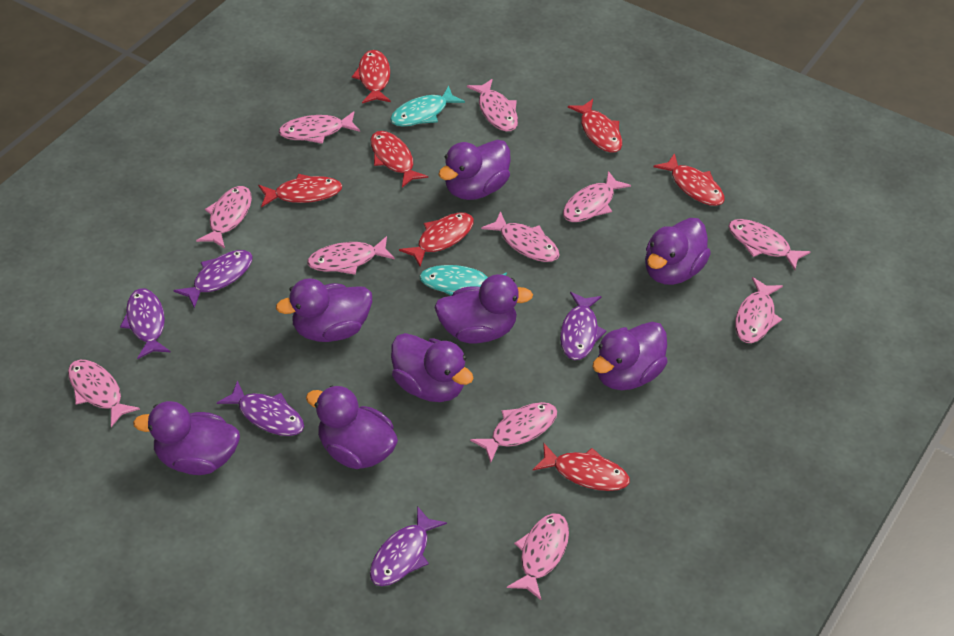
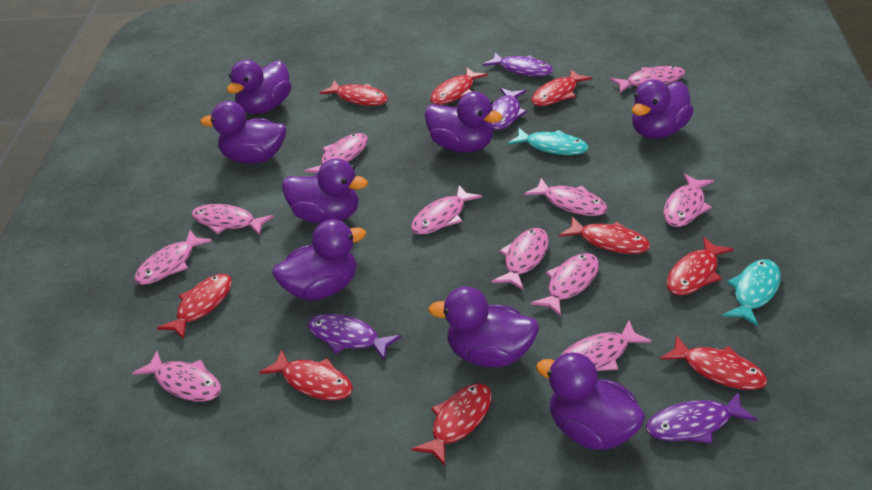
purple fish: [120,288,171,359] [173,250,253,308] [217,380,304,436] [370,506,447,586] [560,292,606,360] = 5 -> [308,314,401,360] [483,52,554,76] [491,88,527,130] [646,391,757,444] = 4
red fish: [258,174,342,207] [352,50,391,103] [371,131,428,188] [399,213,474,267] [533,443,630,491] [568,99,622,153] [653,153,725,206] = 7 -> [157,274,232,339] [259,349,353,400] [319,80,388,106] [412,383,492,465] [430,68,488,105] [531,69,592,106] [559,216,650,254] [660,335,767,390] [667,237,734,296] = 9

